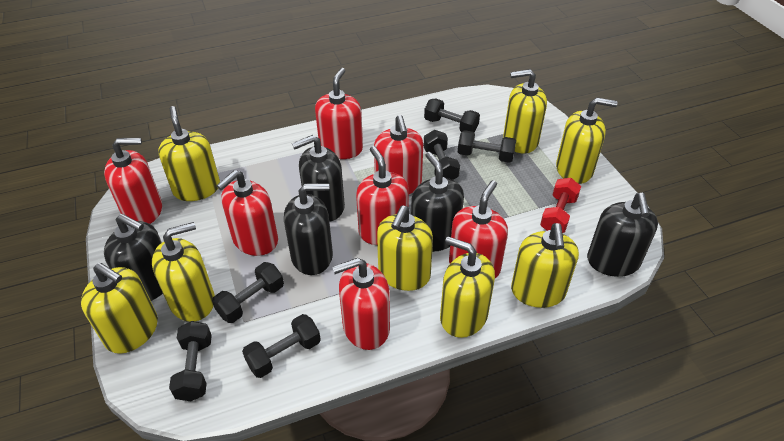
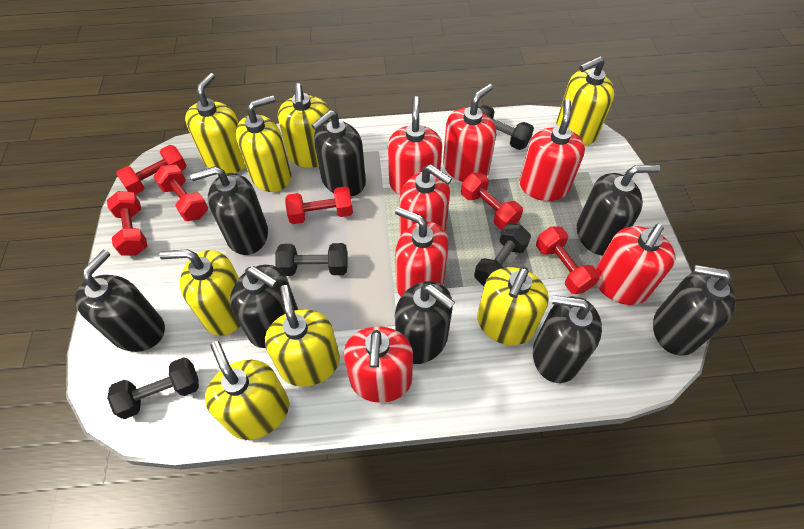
black dumbbell: [169,321,212,401] [212,262,284,323] [242,314,321,378] [424,99,480,133] [424,130,460,180] [458,130,516,163] = 6 -> [107,357,199,419] [276,243,348,276] [474,224,531,286] [478,105,534,150] = 4
black soap dispenser: [104,214,163,301] [284,183,333,275] [292,135,345,222] [411,152,464,252] [587,193,658,277] = 5 -> [75,250,165,352] [190,166,268,255] [230,265,298,348] [311,110,366,197] [395,281,455,364] [533,295,602,383] [577,165,660,255] [653,265,735,356] = 8
red dumbbell: [540,178,581,233] = 1 -> [107,191,147,256] [116,145,187,195] [153,165,208,221] [285,186,353,224] [461,172,523,230] [536,226,599,294] = 6

